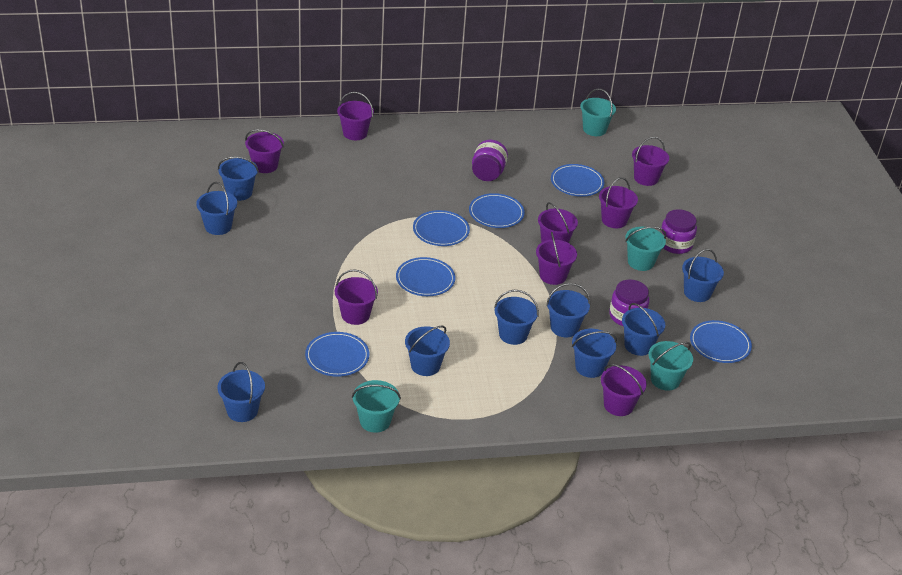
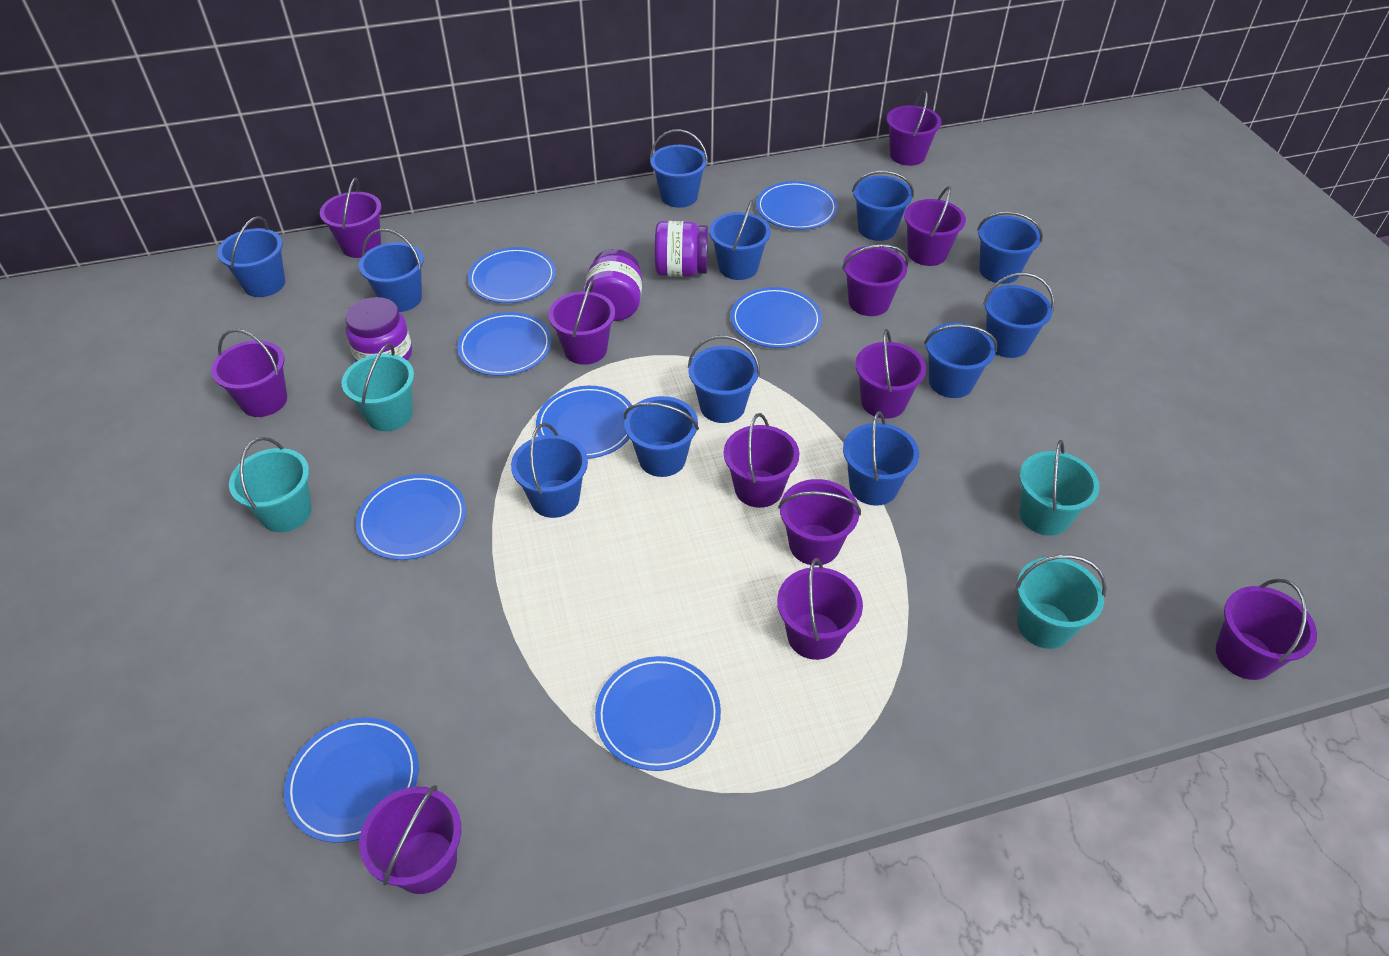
blue bucket: [196,182,237,235] [217,362,265,422] [218,156,259,201] [405,325,450,376] [494,290,539,345] [546,283,590,337] [572,329,617,378] [622,303,665,356] [682,249,724,302] = 9 -> [217,216,285,297] [359,228,424,312] [511,423,588,518] [624,396,699,477] [650,129,708,208] [688,335,760,423] [709,200,771,280] [843,411,919,506] [852,171,914,241] [924,323,998,398] [977,212,1043,284] [983,273,1054,358] = 12
blue plate: [305,332,369,377] [396,257,455,296] [413,210,470,246] [469,193,525,228] [551,164,605,197] [690,320,752,363] = 6 -> [284,717,419,843] [356,474,466,560] [457,312,552,376] [468,247,556,303] [536,386,632,459] [595,656,721,771] [731,287,822,348] [756,181,838,230] = 8
purple bucket: [245,129,284,173] [335,269,378,325] [337,92,374,140] [536,232,577,285] [538,202,578,243] [599,177,638,228] [601,364,647,416] [632,137,669,186] = 8 -> [211,329,287,417] [320,177,382,258] [359,785,461,894] [548,279,615,365] [724,413,799,508] [777,558,863,660] [778,479,861,566] [842,244,909,316] [855,329,926,419] [886,91,942,166] [904,186,966,266] [1216,579,1317,680] = 12

